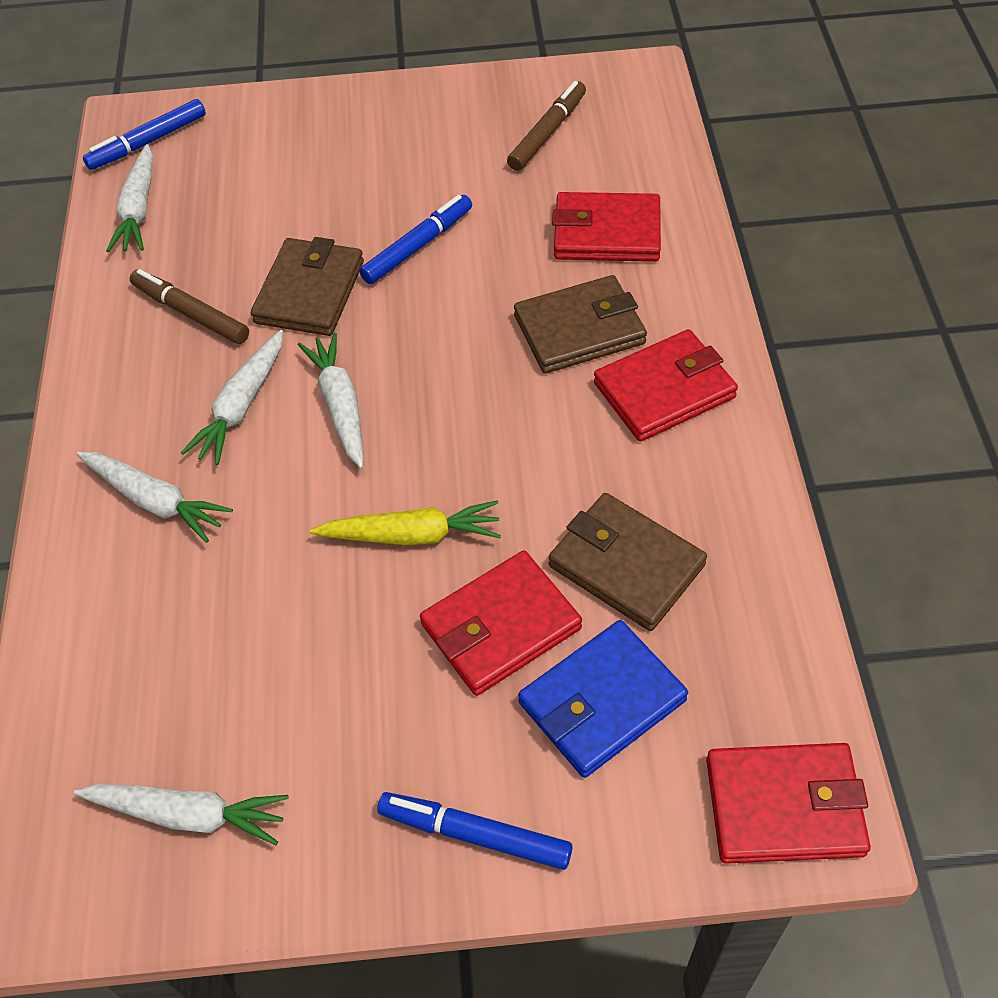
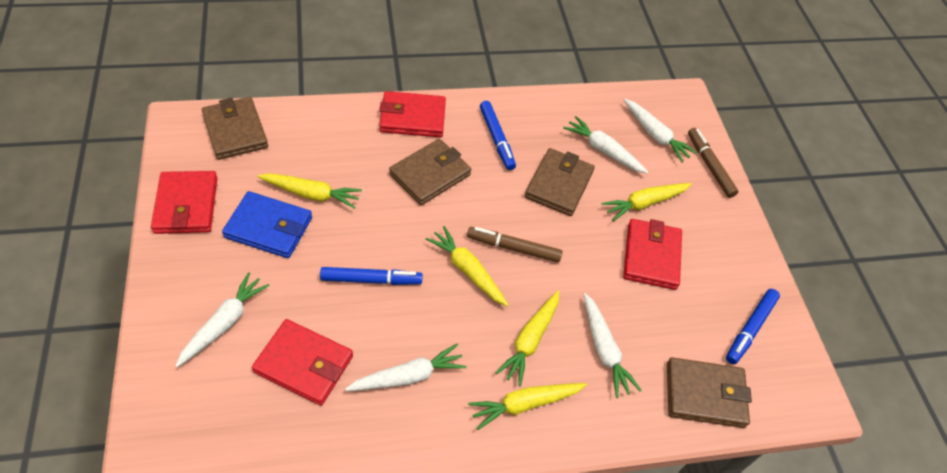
brown wallet: [251,237,364,336] [514,275,647,374] [549,493,707,631] = 3 -> [202,97,268,160] [389,139,471,205] [525,148,595,216] [667,357,752,428] = 4
yellow carrot: [310,500,501,545] = 1 -> [258,173,362,209] [425,226,508,306] [468,383,587,430] [495,291,559,386] [601,183,692,222] = 5

